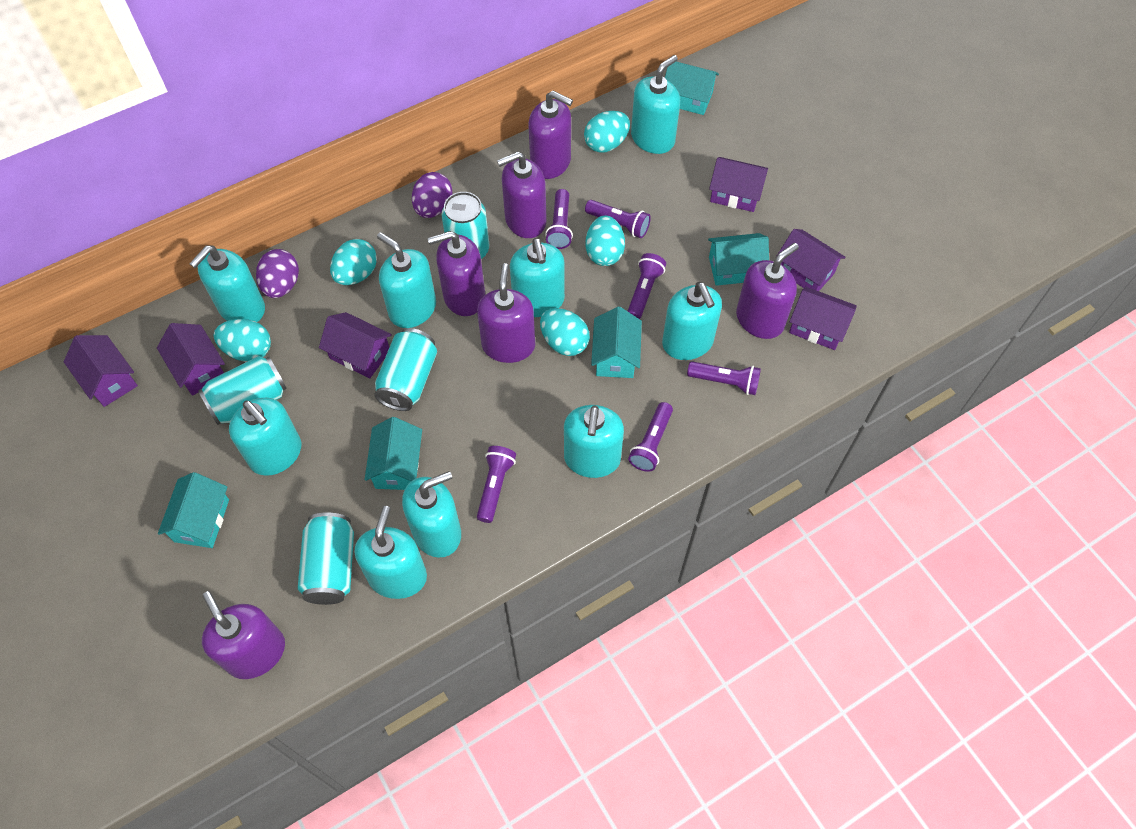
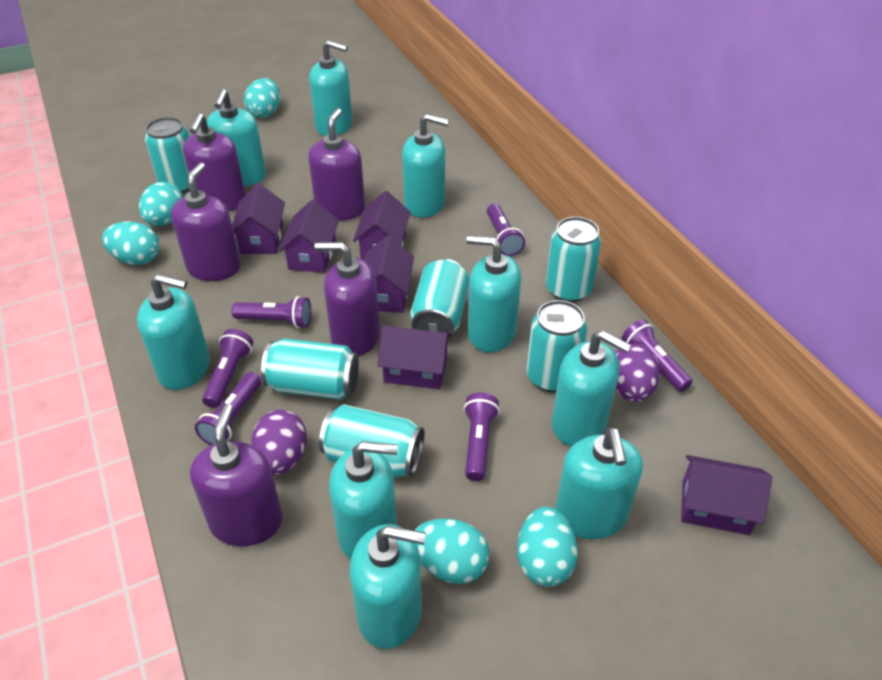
purple soap dispenser: [202,591,285,679] [428,231,485,316] [477,263,535,363] [497,151,547,238] [528,91,573,179] [736,243,799,339] = 6 -> [171,162,241,281] [183,113,246,211] [190,404,283,546] [308,108,365,220] [315,242,380,356] = 5
turquoise can: [198,356,287,425] [298,512,354,605] [374,328,437,411] [441,192,489,259] = 4 -> [145,117,190,194] [261,339,359,400] [319,404,425,478] [410,259,469,340] [526,300,587,392] [546,217,601,302] = 6
turquoise house: [158,472,229,548] [365,417,422,490] [591,307,642,378] [665,62,719,115] [708,233,769,286] = 5 -> none = 0

